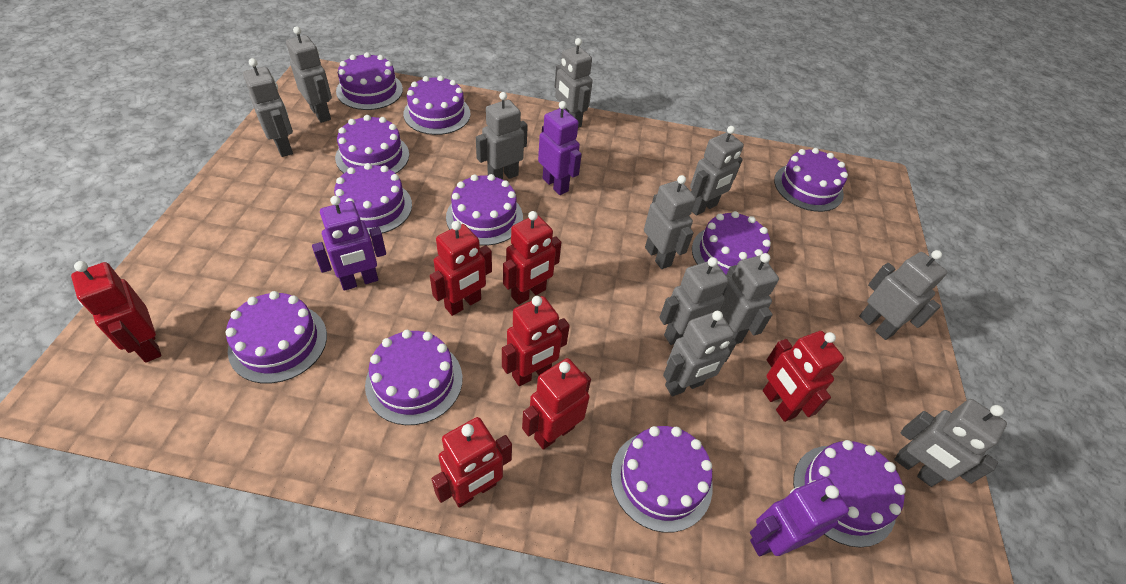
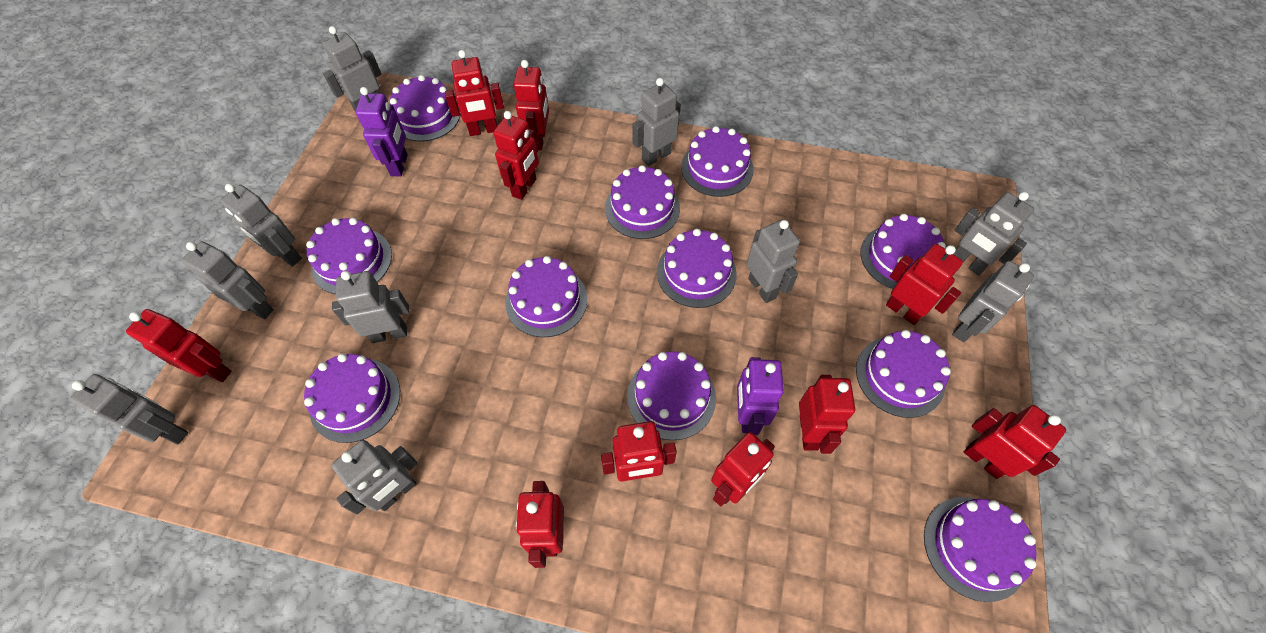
grey robot: [243,58,293,157] [286,26,332,123] [476,92,528,180] [555,38,593,128] [644,175,696,269] [659,257,729,345] [663,311,737,396] [690,126,744,215] [719,253,779,344] [859,250,947,340] [894,399,1007,487] = 11 -> [70,374,189,445] [181,241,274,319] [220,183,302,267] [323,26,382,112] [332,271,409,343] [332,440,418,515] [633,78,681,166] [746,220,800,303] [952,261,1034,342] [954,192,1034,276] = 10
purple robot: [312,196,386,291] [538,101,582,195] [750,477,849,556] = 3 -> [356,87,408,176] [737,357,784,435] = 2
red robot: [71,261,161,363] [430,221,492,316] [432,417,512,508] [502,296,570,386] [503,211,561,305] [522,358,591,450] [763,331,844,422] = 7 -> [126,309,232,382] [445,50,504,136] [493,111,539,200] [514,60,549,150] [516,481,564,568] [601,421,677,481] [711,432,775,507] [799,375,855,454] [886,244,963,325] [964,405,1066,479] = 10

